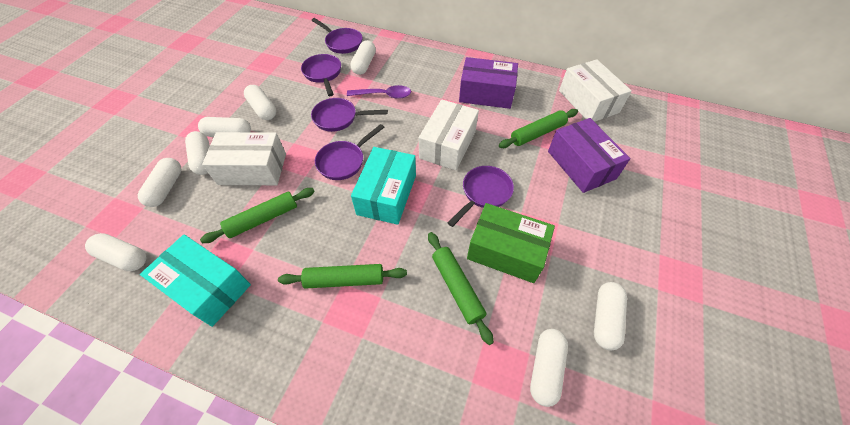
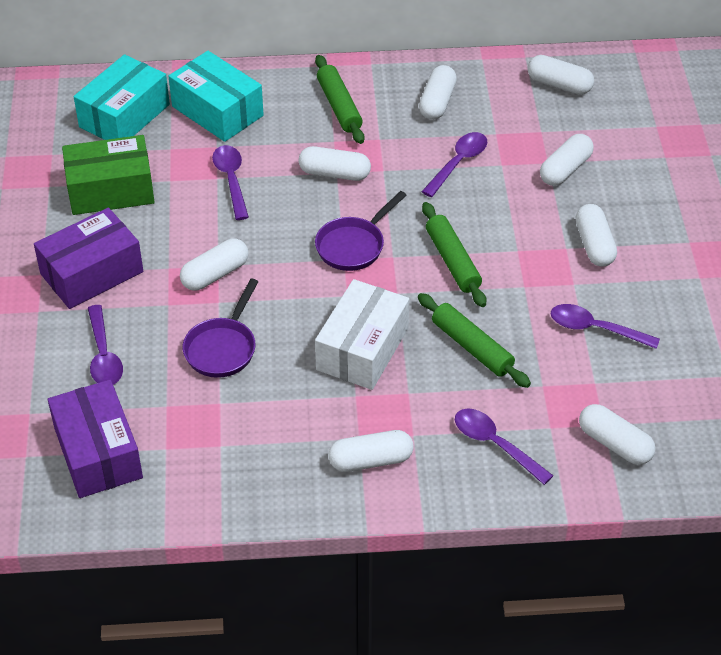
green rolling pin: [200,188,315,243] [278,264,407,289] [428,232,494,345] [499,109,578,148] = 4 -> [315,55,365,144] [418,293,531,388] [422,202,486,307] = 3
purple pan: [301,54,341,96] [311,98,388,132] [312,18,363,54] [315,124,384,180] [448,166,514,227] = 5 -> [183,279,258,378] [315,191,407,271] = 2
purple spoon: [347,85,411,99] = 1 -> [88,305,123,385] [212,145,249,220] [422,132,487,197] [455,408,554,485] [551,304,660,349] = 5
white box: [202,132,286,185] [419,99,479,170] [559,59,632,122] = 3 -> [315,279,409,390] = 1

